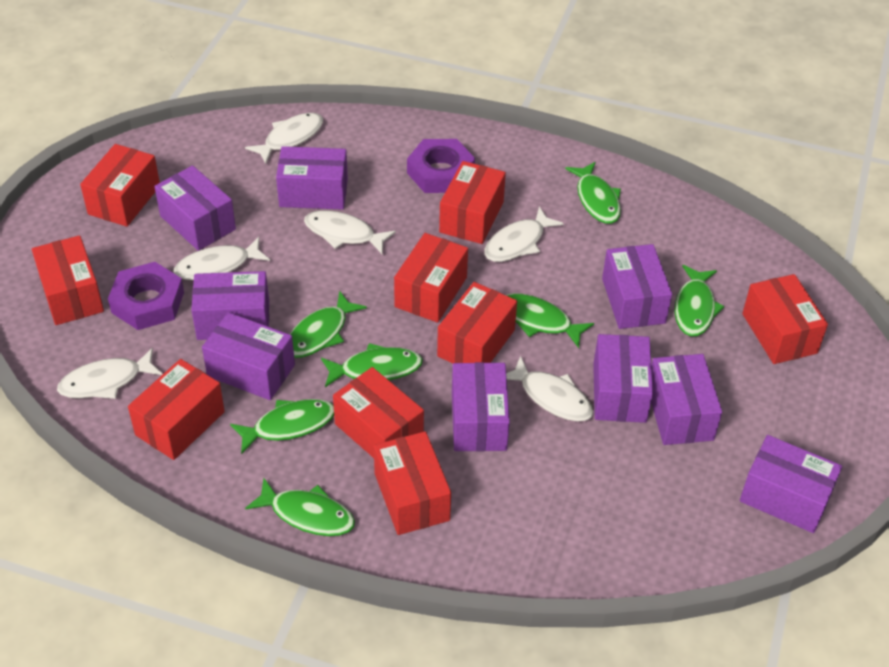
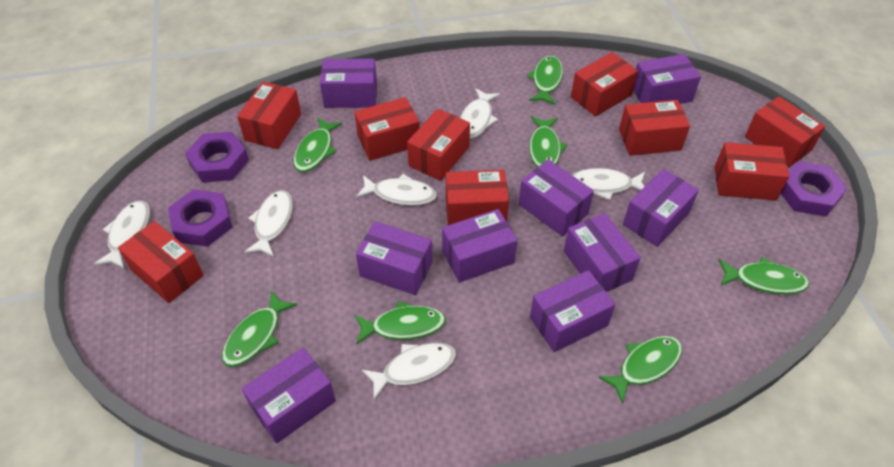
purple nut: [108,262,184,330] [407,139,475,193] = 2 -> [168,189,233,247] [185,132,249,183] [781,161,847,217] = 3

